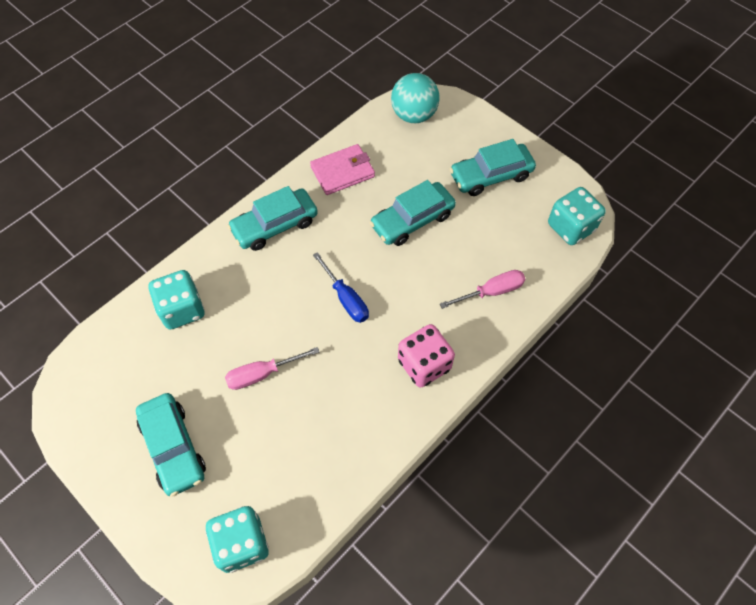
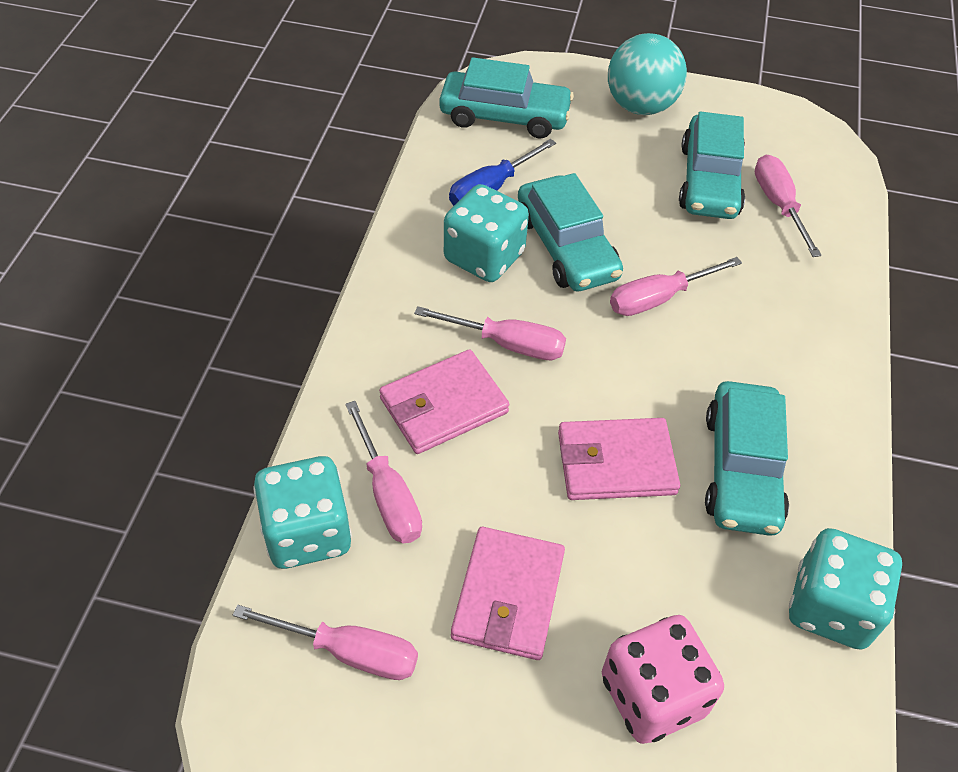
pink screwdriver: [225,347,319,390] [440,270,525,309] = 2 -> [233,605,418,680] [345,401,422,543] [414,306,566,360] [610,257,742,316] [755,155,821,257] = 5
pink wallet: [310,144,375,195] = 1 -> [379,349,509,454] [451,527,565,660] [558,418,680,500] = 3

